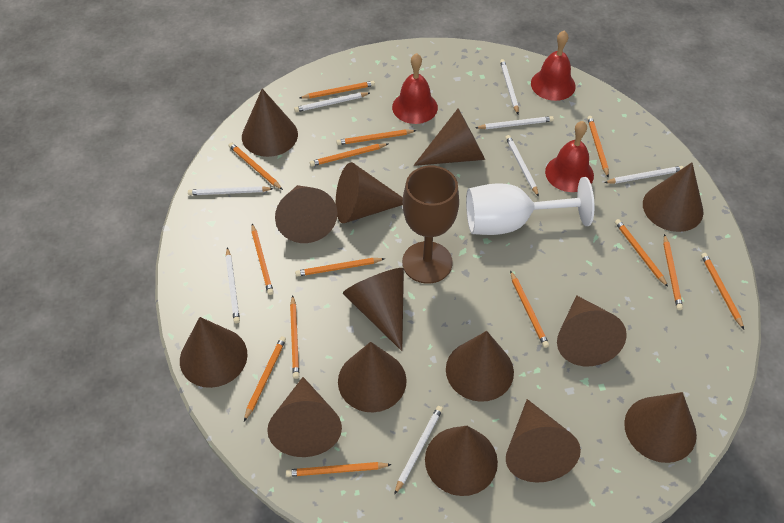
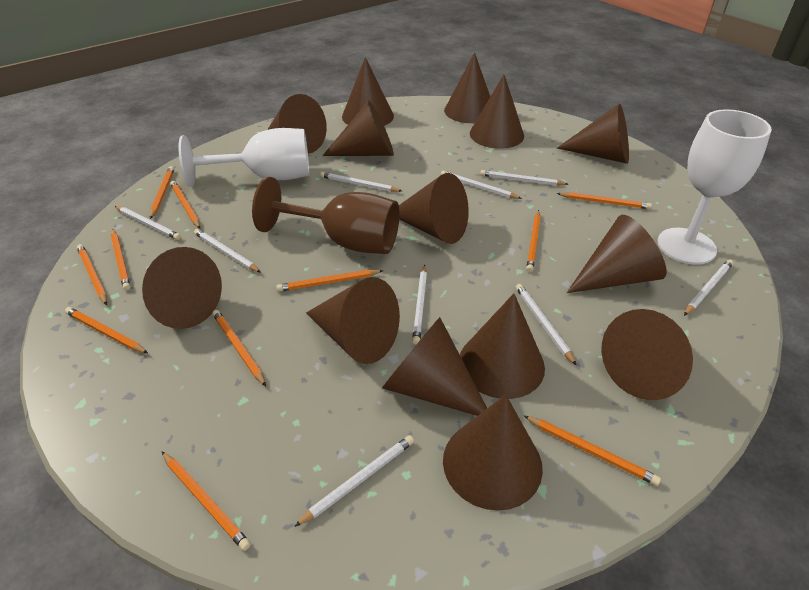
orange pencil: [228,143,283,190] [244,336,286,421] [252,224,274,295] [286,462,392,477] [290,295,299,379] [295,258,385,277] [300,81,375,99] [310,143,388,166] [336,129,417,145] [510,271,549,348] [587,116,609,178] [615,219,668,287] [663,234,683,310] [701,253,744,329] = 14 -> [65,307,148,353] [77,244,107,305] [111,229,131,291] [150,166,174,219] [162,452,251,551] [170,181,200,229] [212,310,266,386] [276,270,383,292] [524,416,661,486] [526,210,541,272] [557,192,652,209] = 11
red bell: [392,53,438,124] [531,30,576,101] [545,121,594,192] = 3 -> none = 0
white goblet: [466,177,594,235] = 1 -> [179,128,309,187] [657,109,772,265] = 2
white pencil: [188,186,274,195] [226,247,240,323] [294,92,370,112] [394,406,443,495] [475,116,554,129] [500,59,519,114] [505,135,539,197] [604,166,684,184] = 8 -> [115,206,181,240] [194,229,261,272] [294,435,414,527] [320,172,402,192] [412,265,427,345] [441,171,522,199] [480,170,568,186] [516,284,577,366] [684,259,734,316] = 9

